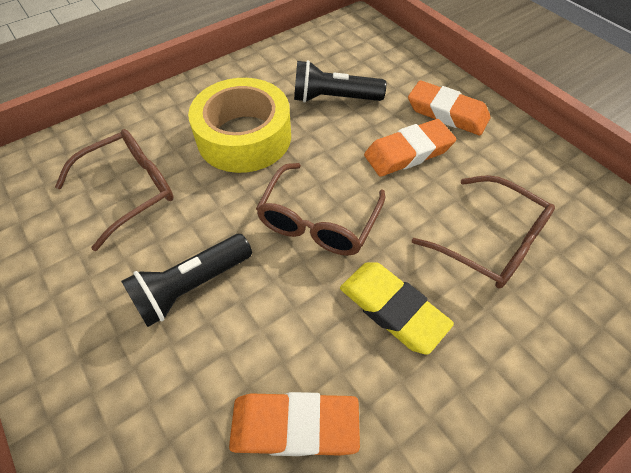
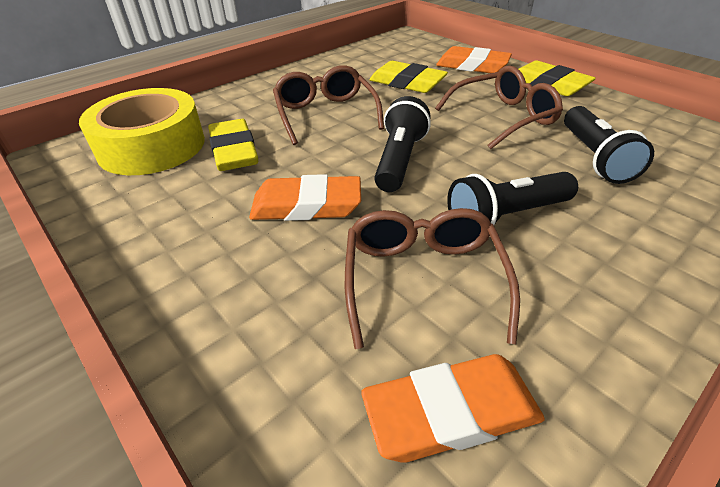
black flashlight: [121,234,252,327] [294,60,386,103] = 2 -> [374,96,431,192] [447,172,578,225] [564,106,654,184] = 3
yellow eraser: [340,262,454,354] = 1 -> [208,119,258,171] [369,61,448,93] [519,60,596,96] = 3

